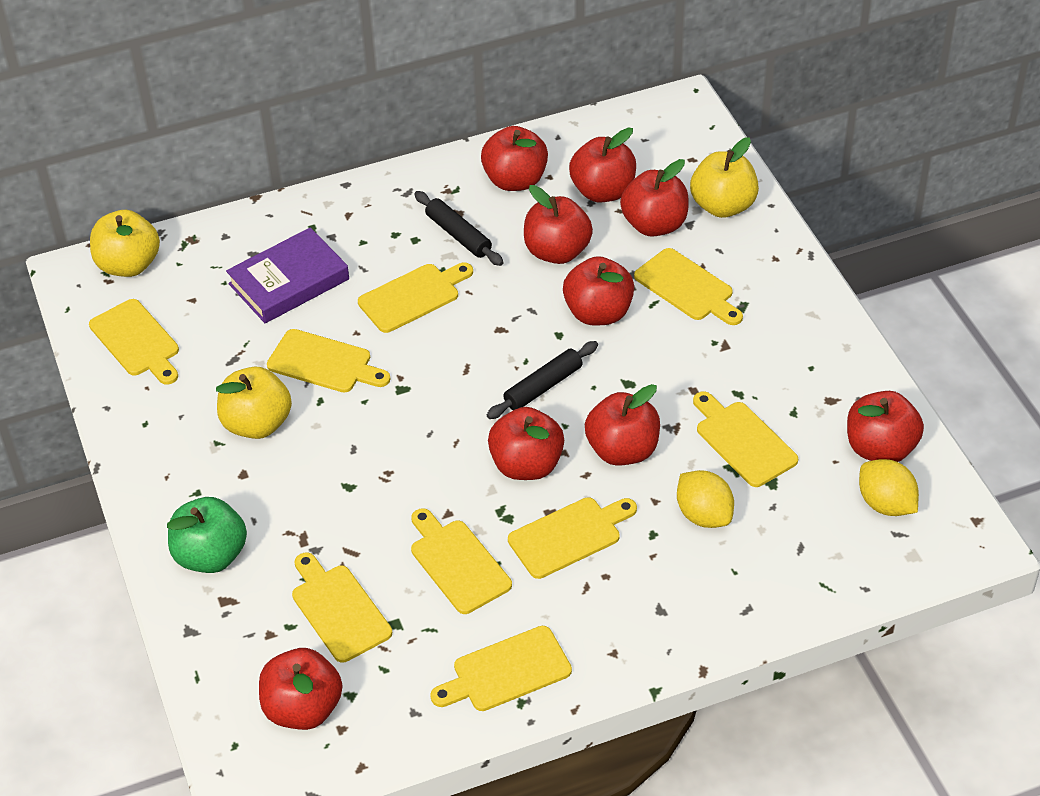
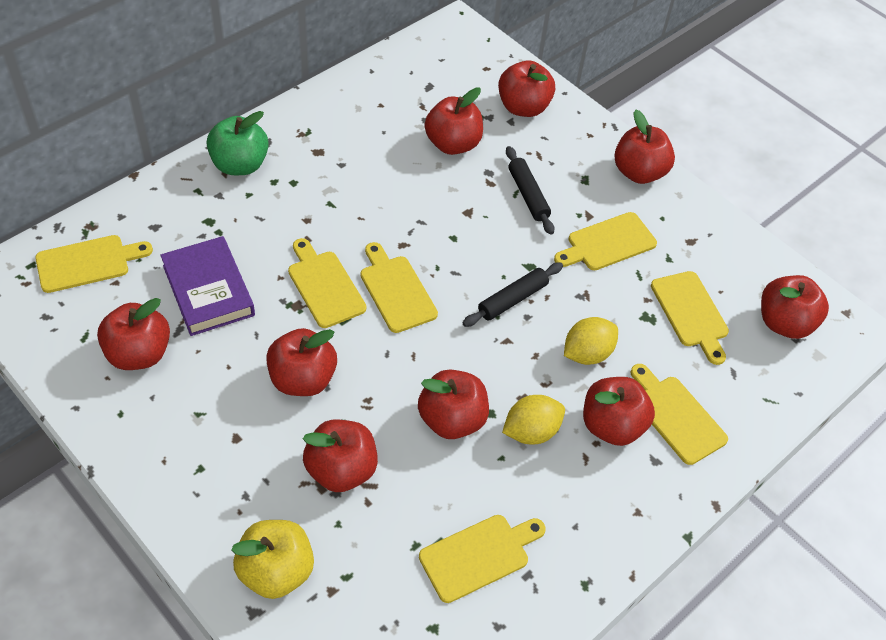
yellow apple: [90,210,160,277] [216,367,292,439] [690,137,759,218] = 3 -> [231,520,314,599] = 1
yellow cutting board: [89,299,179,385] [267,329,390,393] [292,553,392,663] [358,263,473,333] [411,508,512,614] [430,626,572,711] [508,498,637,579] [634,248,743,325] [693,392,798,487] = 9 -> [35,235,153,293] [288,238,366,328] [361,242,438,333] [419,515,546,603] [554,212,657,270] [631,364,728,465] [651,271,729,365] = 7

